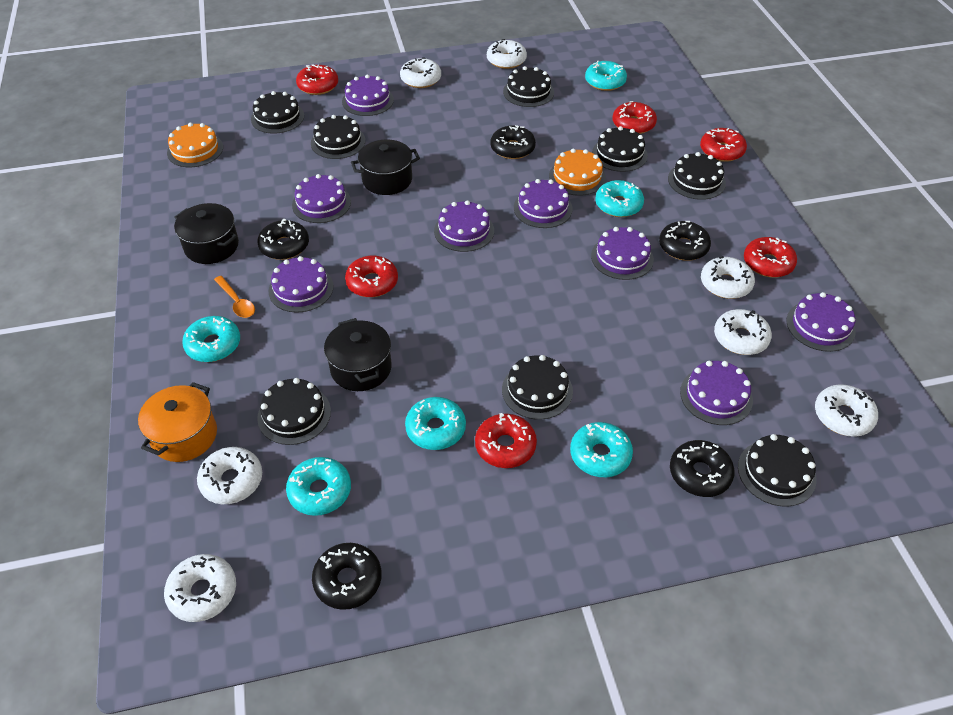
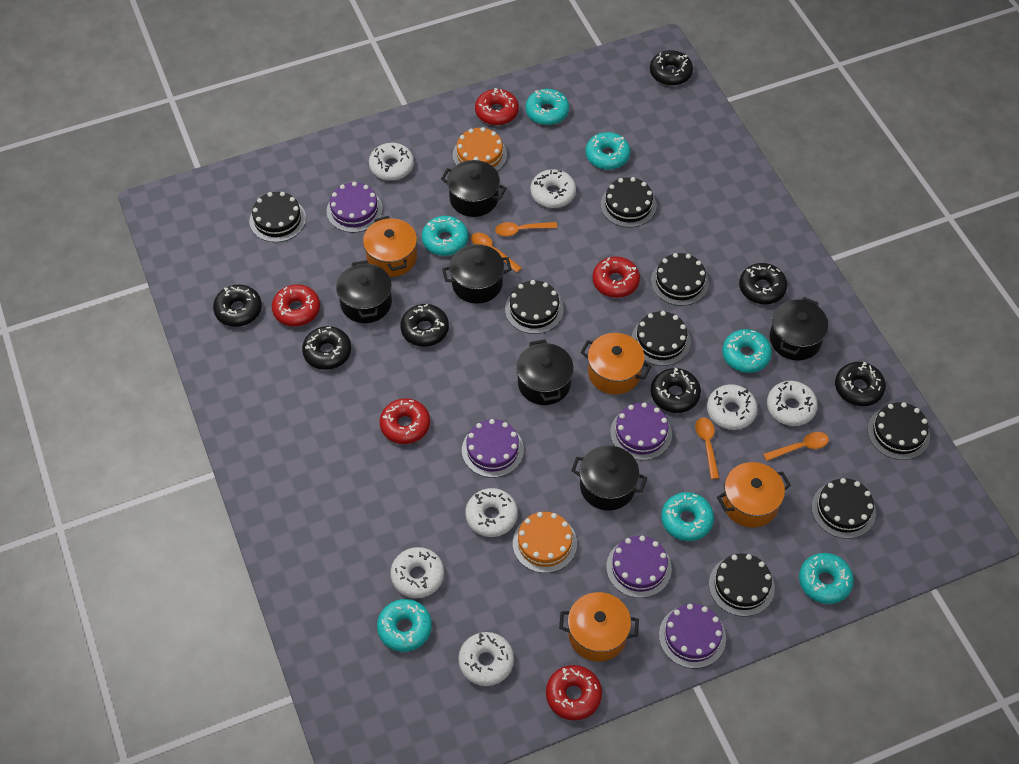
black donut: [257,219,309,260] [312,543,382,610] [491,125,536,159] [659,221,711,261] [670,440,735,497] = 5 -> [213,285,262,327] [302,326,351,370] [400,304,449,347] [650,50,693,86] [651,368,701,413] [739,263,787,304] [835,362,886,406] = 7
black pot: [174,203,239,264] [324,318,391,391] [351,140,420,195] = 3 -> [336,260,392,323] [441,160,506,217] [442,244,512,304] [516,340,574,405] [571,446,647,511] [770,297,829,361] = 6
orange pot: [138,382,217,462] = 1 -> [363,216,417,277] [559,592,639,661] [580,333,651,395] [717,462,791,528] = 4
orange spoon: [214,276,255,318] = 1 -> [471,232,522,273] [495,222,557,236] [695,417,719,479] [763,432,829,461] = 4
purple cake: [268,256,333,312] [292,174,351,223] [342,75,394,116] [434,200,494,252] [514,179,573,228] [591,227,654,280] [680,361,753,425] [786,292,856,352] = 8 -> [327,182,383,233] [462,419,524,478] [606,536,672,598] [610,402,672,460] [659,604,726,669] = 5
red donut: [296,64,338,95] [345,256,398,297] [475,413,537,468] [612,101,657,134] [700,128,747,162] [744,237,797,277] = 6 -> [272,284,320,327] [380,398,430,444] [475,88,519,125] [546,665,602,720] [592,256,640,298] = 5
turquoise donut: [182,316,240,362] [286,457,351,516] [405,397,466,450] [570,422,633,477] [585,61,627,91] [595,180,644,217] = 6 -> [377,599,432,652] [422,216,468,256] [525,89,569,125] [585,132,630,170] [661,492,714,541] [722,329,772,373] [799,553,854,604] = 7

